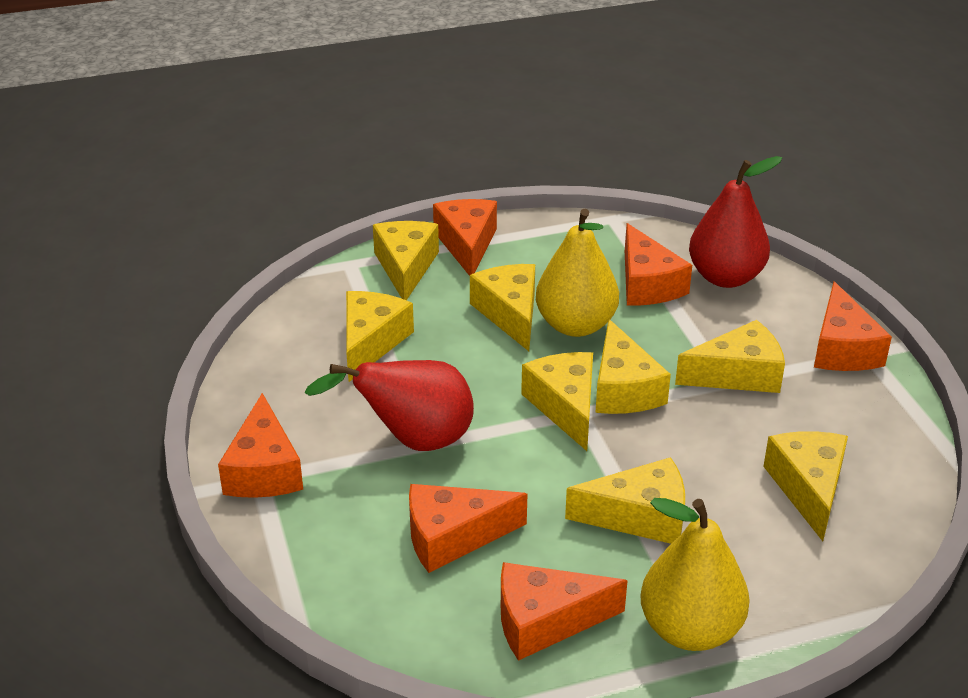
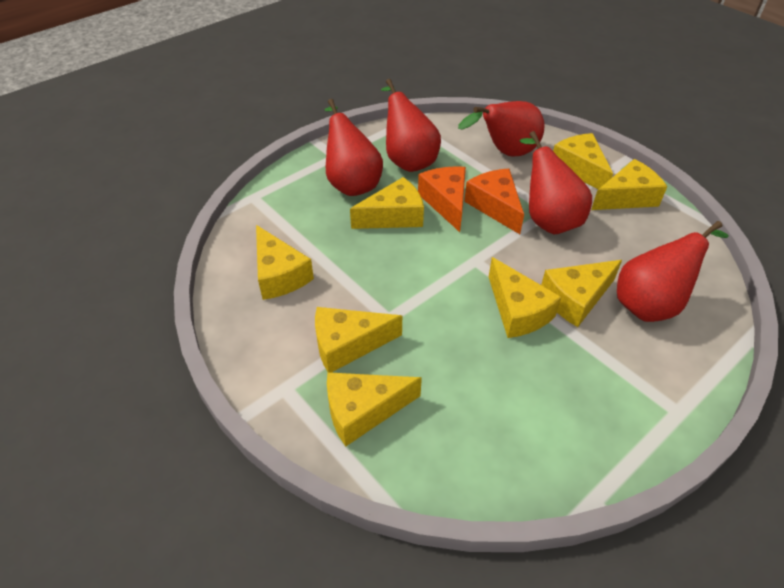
orange cheese: [218,393,303,498] [409,484,527,573] [433,199,497,276] [501,562,628,661] [625,223,692,306] [814,281,892,371] = 6 -> [418,166,466,232] [464,169,524,234] = 2
red pear: [304,360,474,451] [689,156,782,288] = 2 -> [325,99,383,196] [381,79,441,172] [458,101,545,157] [519,131,592,234] [617,221,729,322] = 5
yellow pear: [536,209,619,337] [641,498,750,651] = 2 -> none = 0

